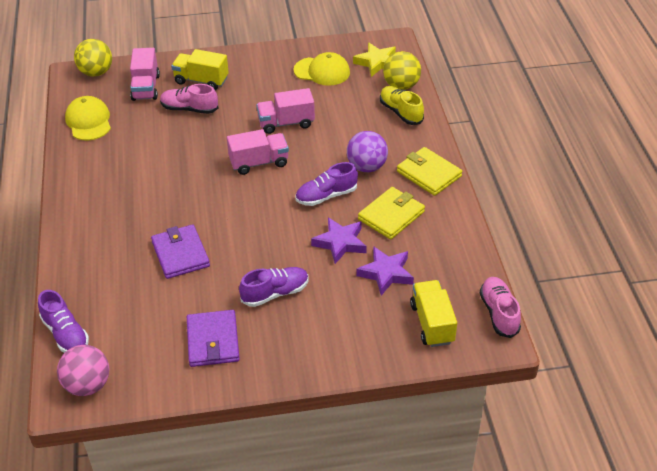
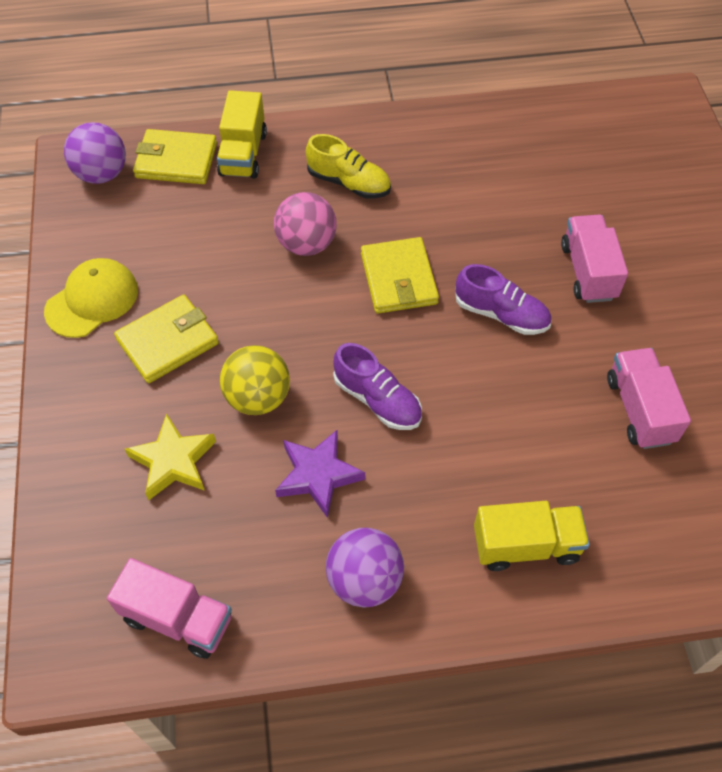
pink shoe: [160,84,219,114] [480,277,521,338] = 2 -> none = 0
purple ball: [347,131,388,172] = 1 -> [64,122,126,184] [326,528,404,608] = 2
purple shoe: [38,290,89,353] [239,267,308,307] [295,162,358,206] = 3 -> [333,343,422,430] [455,264,551,335] = 2
purple star: [311,217,367,264] [356,246,414,296] = 2 -> [275,430,365,518] = 1
purple wallet: [151,224,210,279] [187,310,240,367] = 2 -> none = 0
yellow ball: [74,39,112,77] [383,51,421,90] = 2 -> [220,345,290,415] = 1
yellow cap: [65,96,111,141] [293,52,350,86] = 2 -> [44,258,138,338] = 1
yellow wallet: [358,187,425,240] [397,147,462,196] = 2 -> [114,294,219,383] [133,129,217,184] [361,237,439,314] = 3

